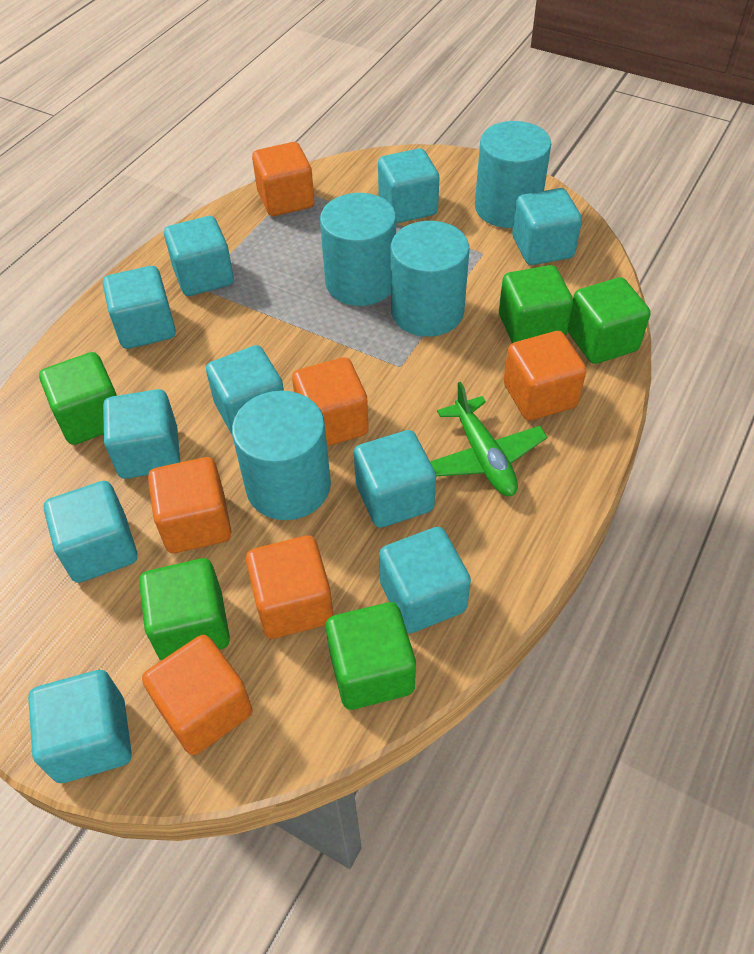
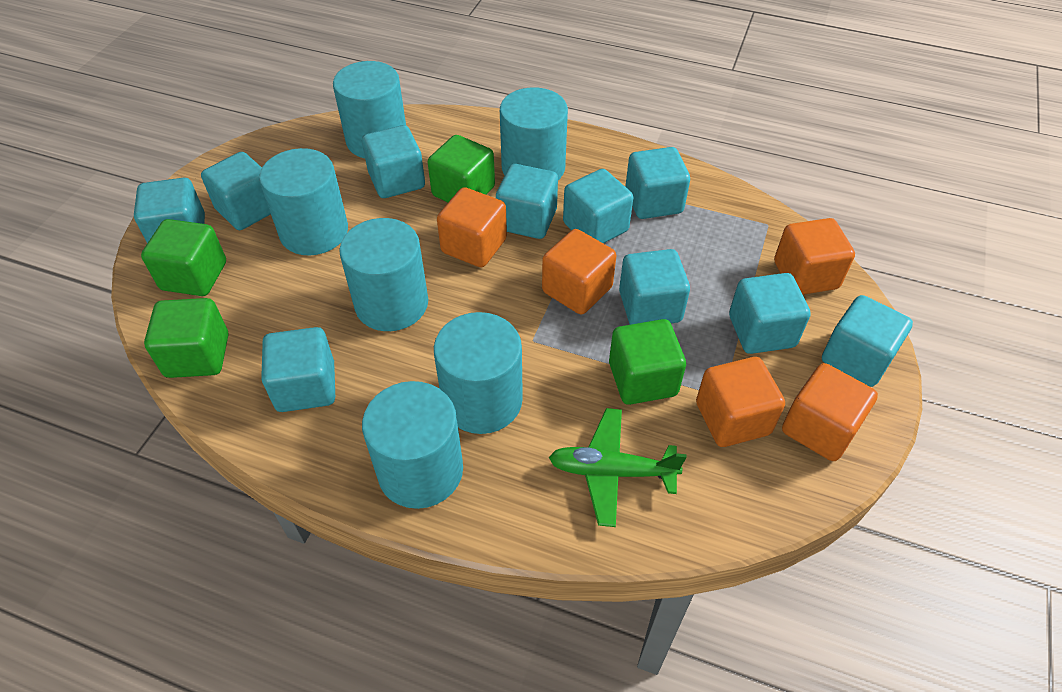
green cube: [39,352,117,445] [139,558,230,660] [326,602,416,710] [499,265,573,343] [568,277,651,364] = 5 -> [141,219,226,296] [144,298,228,378] [428,135,495,202] [609,319,686,405] = 4
orange cube: [142,635,253,755] [148,457,232,553] [246,536,333,639] [252,142,314,216] [292,357,369,446] [504,331,587,420] = 6 -> [437,187,507,267] [542,229,616,314] [696,357,785,447] [774,218,855,295] [782,363,878,461] = 5
turquoise cylinder: [232,391,331,520] [320,193,396,306] [391,221,469,337] [475,121,551,228] = 4 -> [259,148,348,255] [333,61,406,158] [339,218,428,331] [362,381,463,509] [434,312,523,434] [500,87,568,180] = 6

